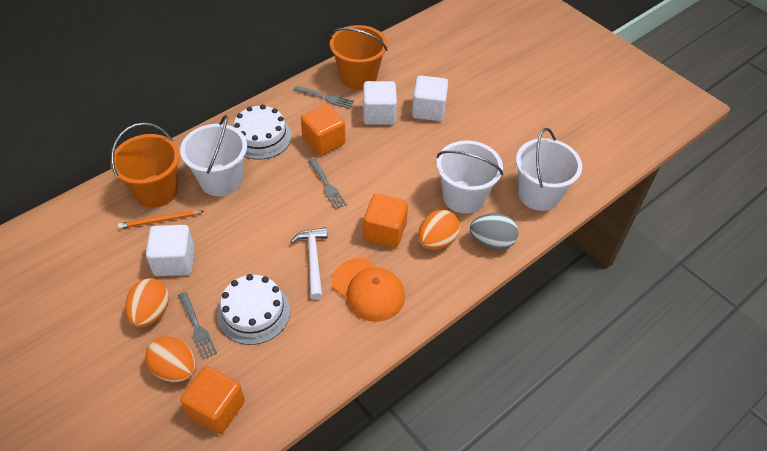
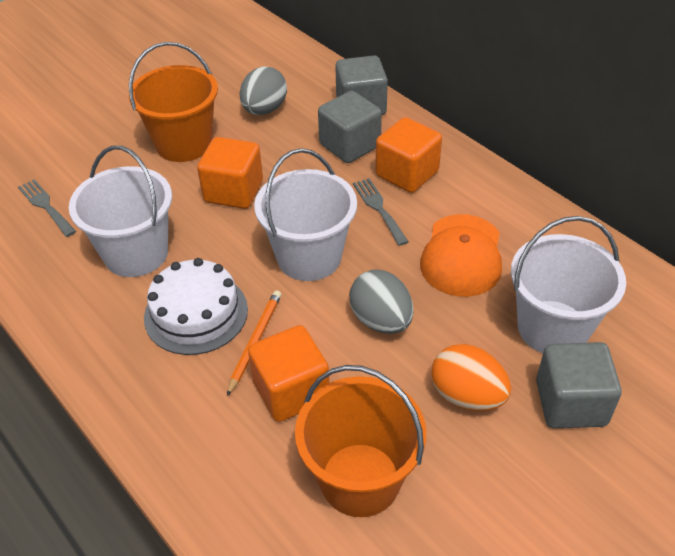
grey cube: none = 0 -> [318,91,382,163] [335,55,388,115] [536,342,622,428] = 3
grey egg: [470,213,518,250] = 1 -> [240,66,287,115] [349,269,413,334] = 2
grey fork: [178,292,217,359] [293,86,354,109] [308,158,347,209] = 3 -> [18,179,76,237] [353,178,409,246] = 2
orange egg: [125,278,169,327] [145,336,196,382] [418,210,460,250] = 3 -> [431,344,511,411] = 1
white cake: [217,274,290,345] [233,104,292,160] = 2 -> [144,258,248,355] = 1
white cube: [146,225,195,276] [363,81,397,125] [412,76,448,121] = 3 -> none = 0
white hammer: [290,227,328,300] = 1 -> none = 0

